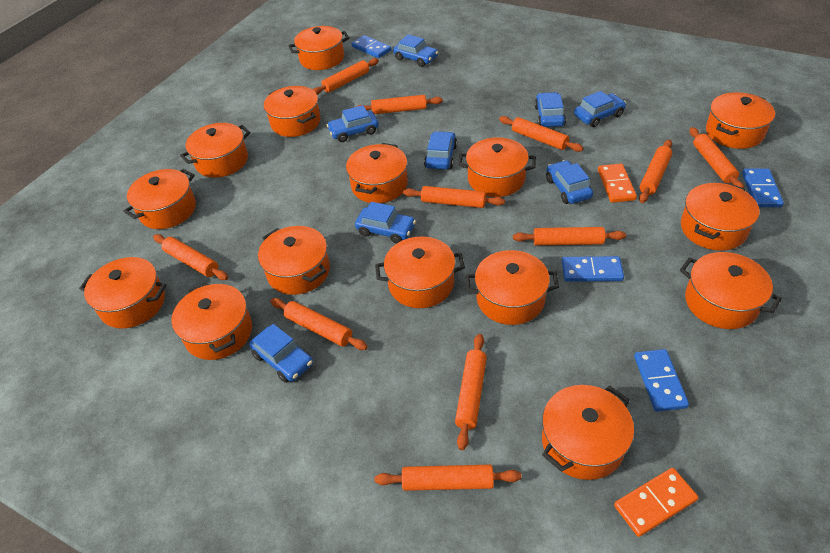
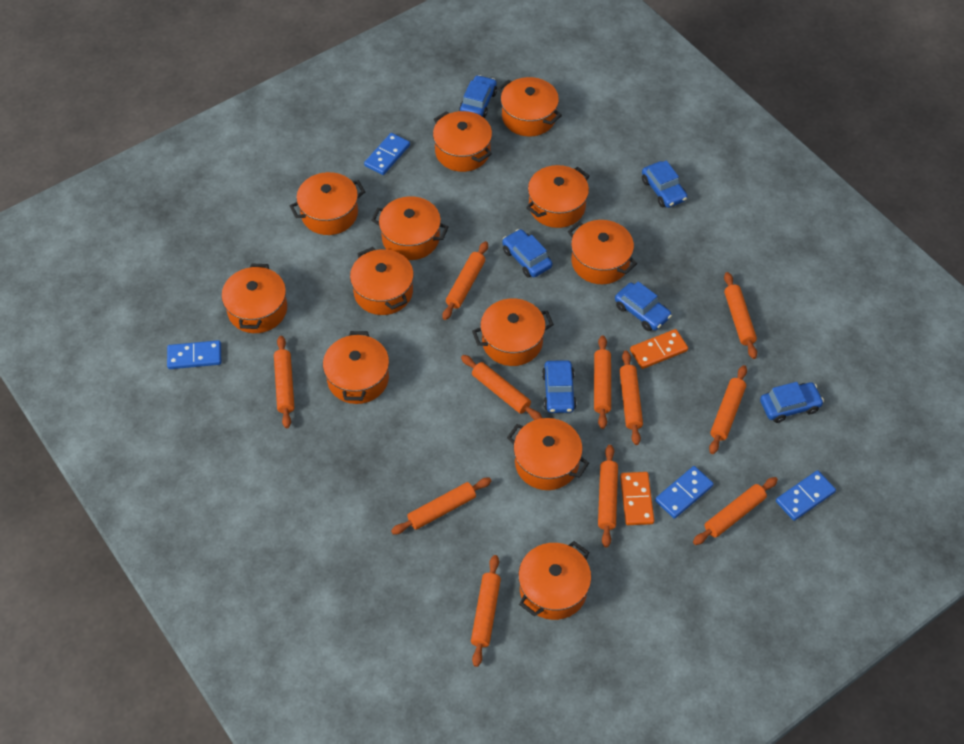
blue car: [249,324,313,383] [327,105,379,142] [355,202,416,244] [393,34,438,67] [424,131,457,169] [534,92,566,127] [546,160,593,204] [574,91,626,127] = 8 -> [459,75,497,118] [502,229,552,277] [542,360,577,413] [615,282,672,331] [642,160,688,208] [760,382,824,423] = 6
orange pot: [79,257,166,329] [124,169,196,229] [171,283,252,360] [180,123,250,178] [258,226,330,295] [264,86,321,137] [288,26,349,70] [346,143,408,203] [375,237,465,308] [458,137,536,197] [466,250,559,325] [542,385,634,480] [680,252,782,329] [681,182,759,251] [706,92,775,149] = 15 -> [222,263,287,333] [290,172,365,235] [323,331,389,404] [350,247,414,315] [371,196,449,260] [433,111,492,172] [472,298,554,366] [498,77,562,137] [507,418,589,490] [518,541,591,620] [526,165,590,228] [568,220,637,284] = 12

